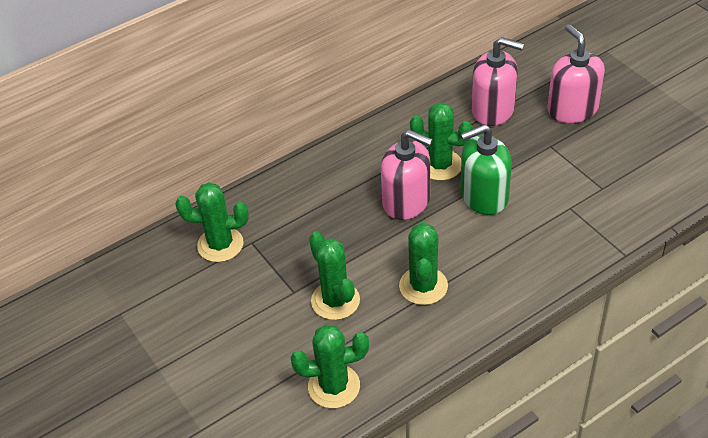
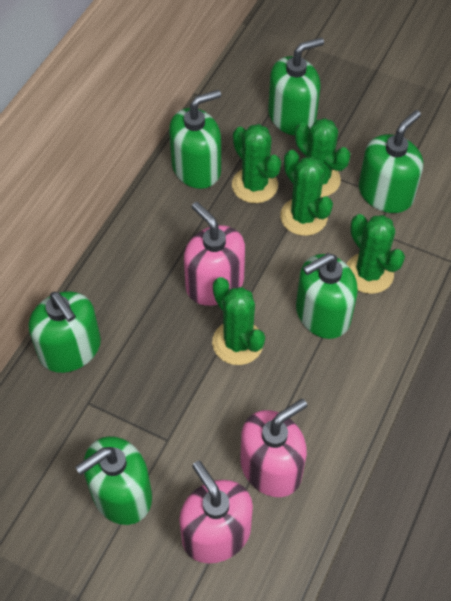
green soap dispenser: [460,124,512,215] = 1 -> [29,291,101,373] [75,436,152,525] [169,90,221,189] [268,37,324,136] [296,253,358,339] [359,110,423,213] = 6

